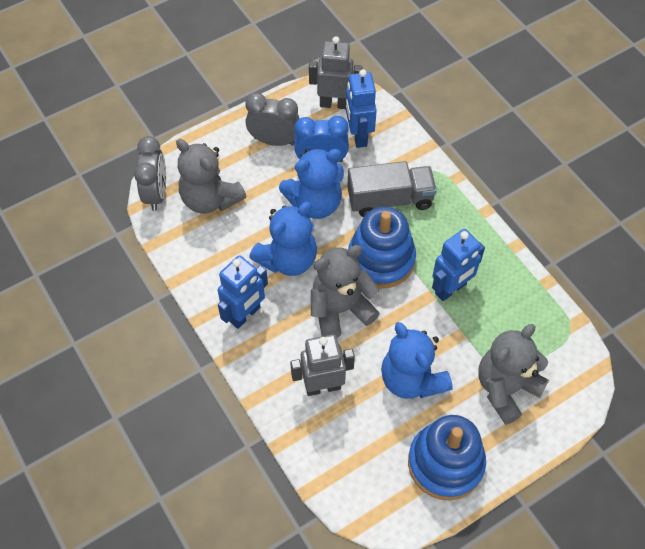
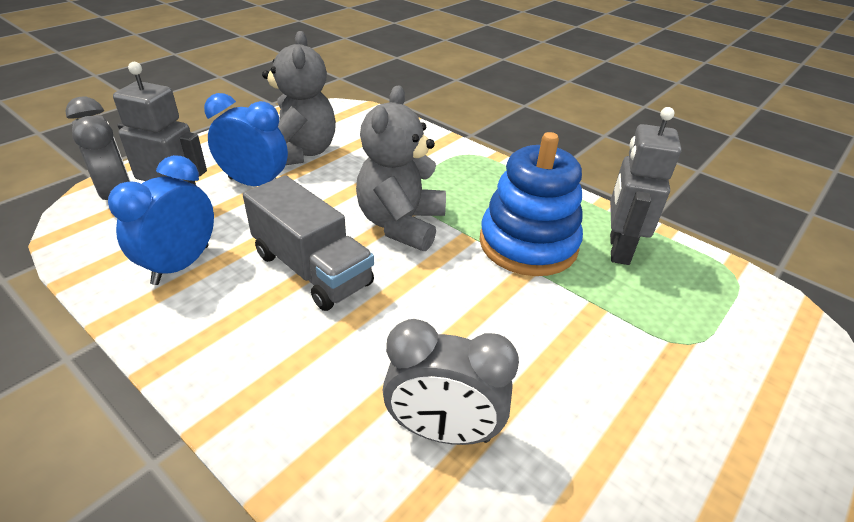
blue clock: [294,116,349,163] = 1 -> [108,155,214,285] [204,93,288,186] = 2
blue robot: [218,255,268,329] [346,69,377,148] [432,229,485,301] = 3 -> none = 0
blue stacking toy: [348,207,416,289] [408,415,486,501] = 2 -> [480,132,583,276] = 1
blue teddy bear: [249,202,317,276] [279,148,344,219] [381,322,453,399] = 3 -> none = 0
grey teddy bear: [176,139,246,214] [311,245,380,338] [479,324,549,425] = 3 -> [262,31,336,165] [356,85,446,251] = 2

